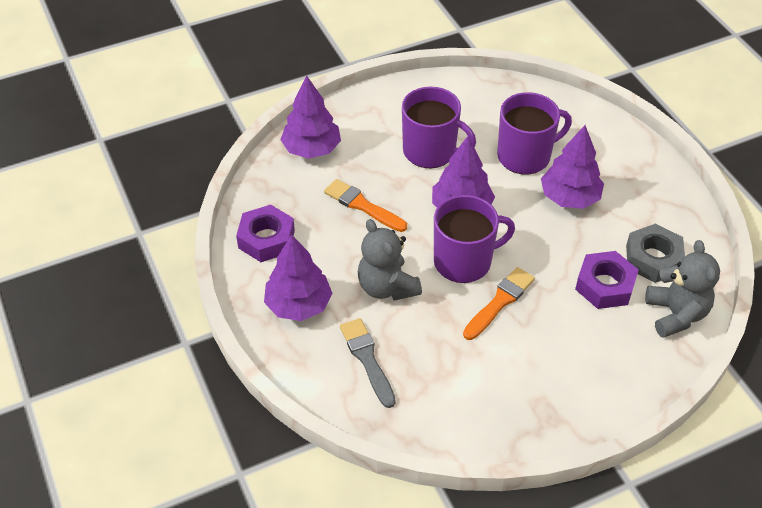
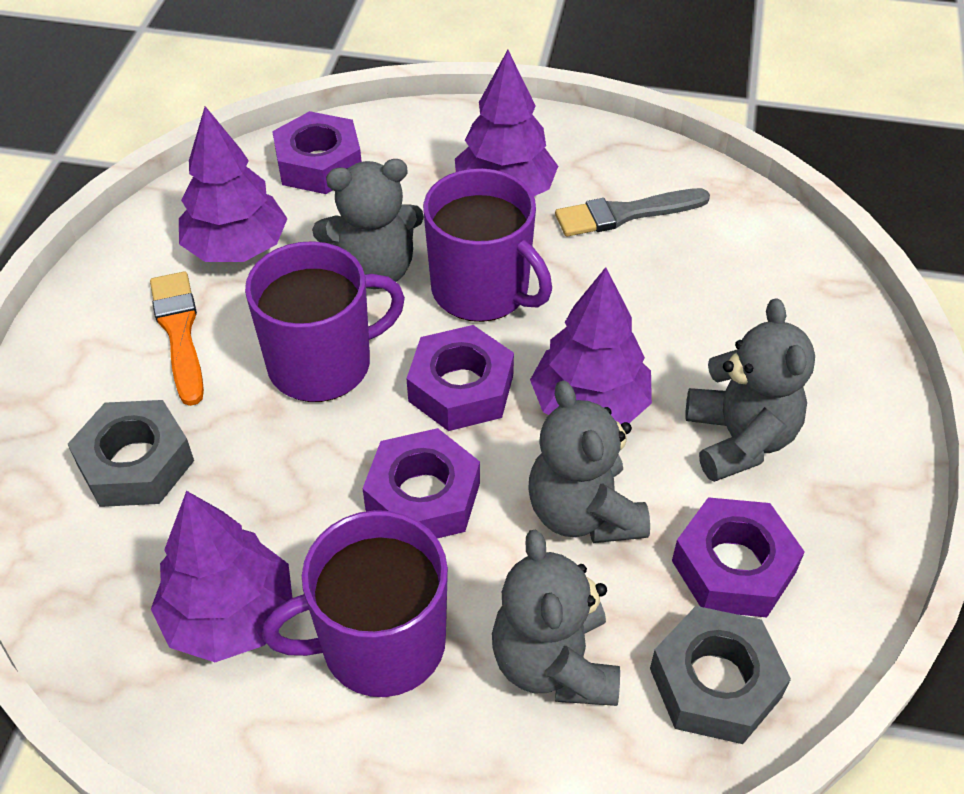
grey nut: [626,223,685,283] = 1 -> [68,400,194,507] [650,606,791,744] = 2
grey teddy bear: [358,219,422,301] [645,240,720,338] = 2 -> [312,159,424,289] [492,529,620,706] [528,381,650,543] [685,298,815,482] = 4
orange brush: [324,179,407,232] [463,267,535,340] = 2 -> [150,271,204,406] = 1
purple nut: [236,205,295,262] [575,251,639,309] = 2 -> [272,111,362,194] [362,428,480,539] [406,325,514,431] [672,497,805,617] = 4

